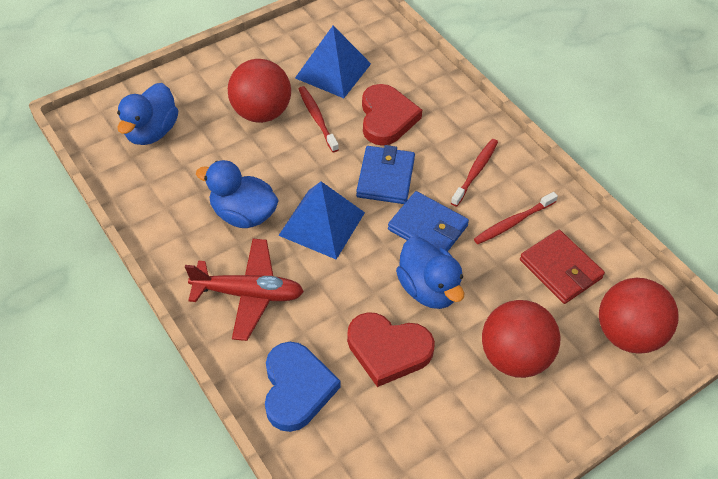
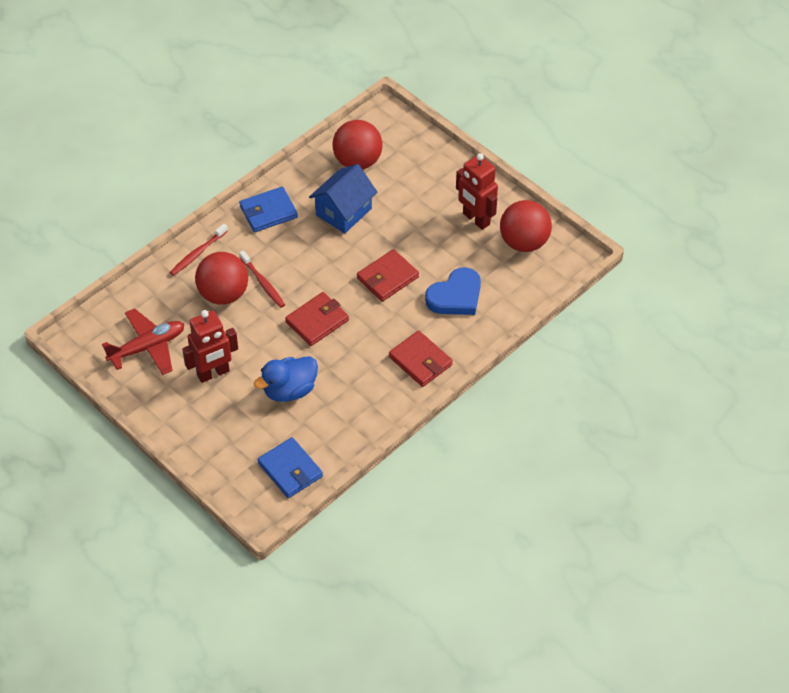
blue duck: [117,83,178,145] [196,160,279,228] [396,237,464,309] = 3 -> [254,356,318,402] = 1
blue house: none = 0 -> [309,164,377,233] = 1
blue pyramid: [278,181,365,260] [295,26,371,98] = 2 -> none = 0
red heart: [347,312,435,387] [362,84,422,146] = 2 -> none = 0
red robot: none = 0 -> [182,310,238,383] [456,153,498,230] = 2
red toothbrush: [299,86,339,152] [451,139,498,207] [474,192,558,244] = 3 -> [170,224,228,276] [239,250,285,308] = 2
red wallet: [520,230,605,304] = 1 -> [285,292,349,346] [357,249,419,302] [389,331,453,387] = 3

